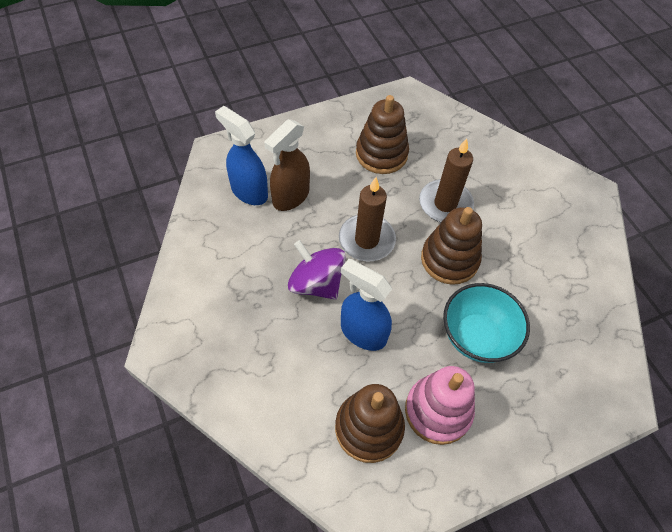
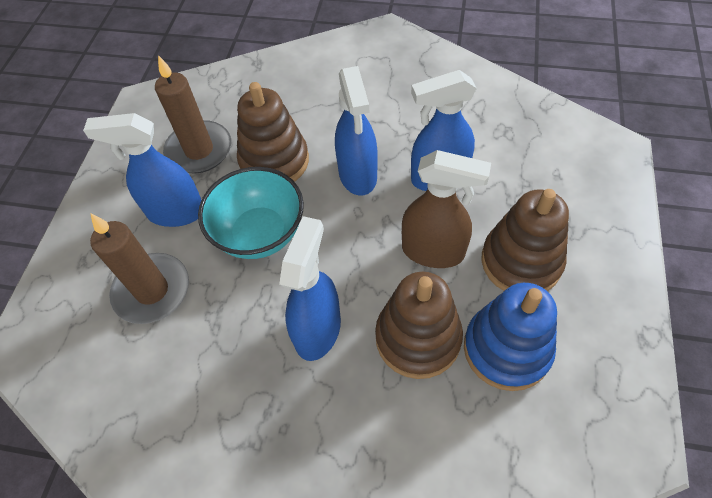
blue spray bottle: [215,106,268,205] [341,259,392,351] = 2 -> [83,113,201,227] [279,216,341,361] [335,66,378,196] [411,70,477,191] = 4
blue stacking toy: none = 0 -> [464,283,557,391] = 1
pink stacking toy: [405,366,475,445] = 1 -> none = 0
purple spinning top: [288,240,346,300] = 1 -> none = 0

